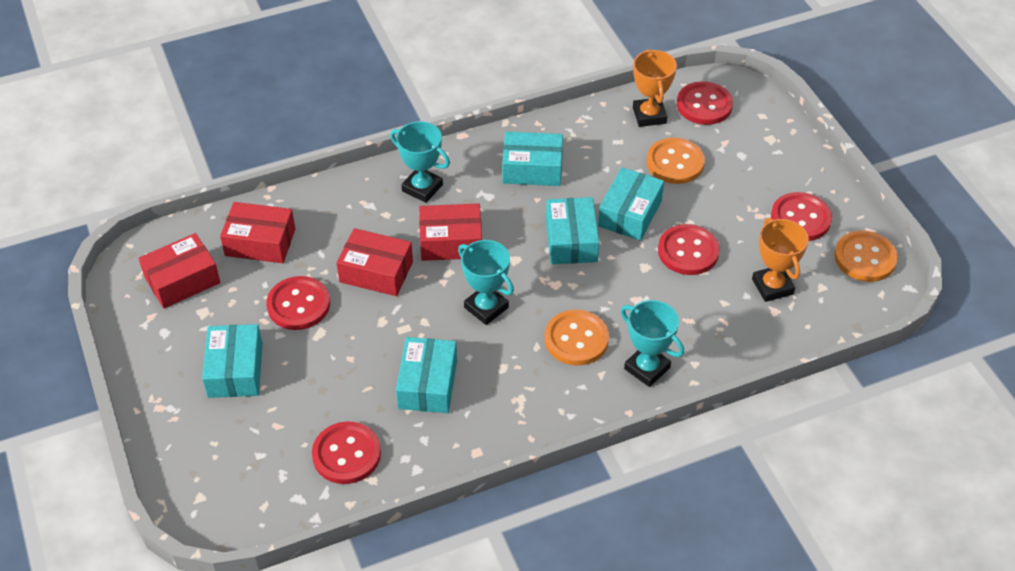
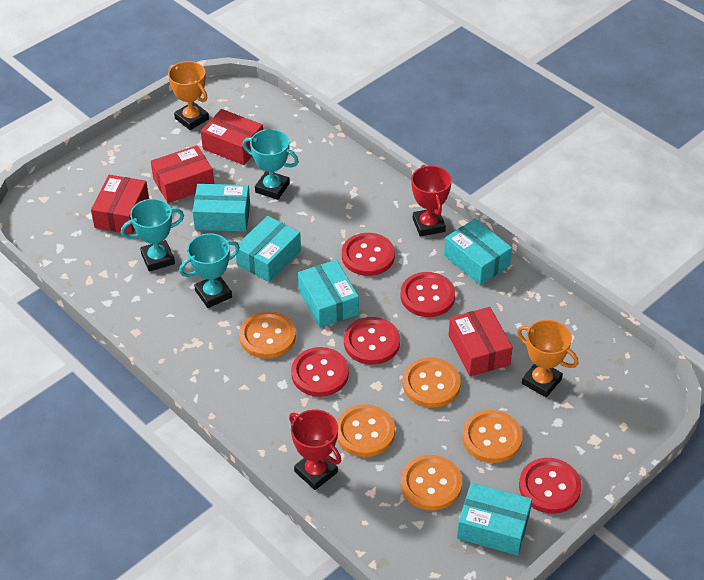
orange button: [545,310,609,365] [646,138,705,184] [834,230,898,282] = 3 -> [239,311,296,359] [337,404,395,457] [401,455,462,511] [403,358,461,408] [462,410,523,463] = 5
red trophy: none = 0 -> [289,409,341,490] [411,165,452,237] = 2

